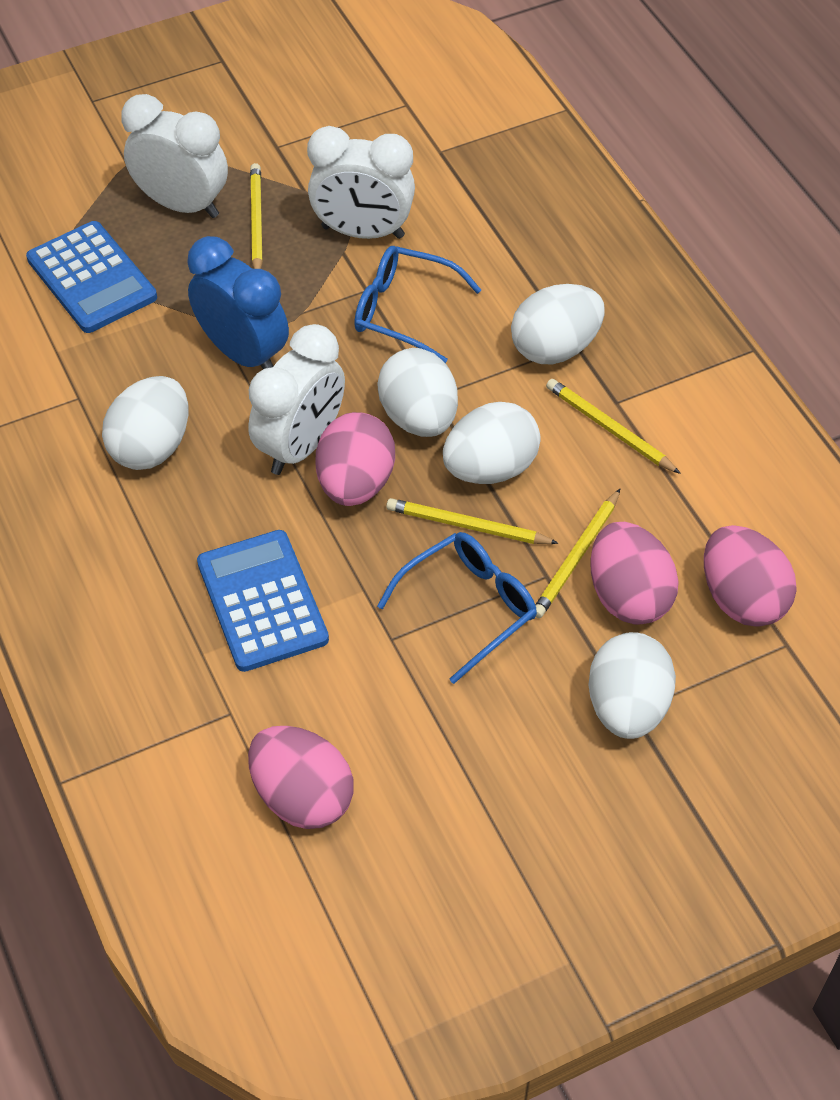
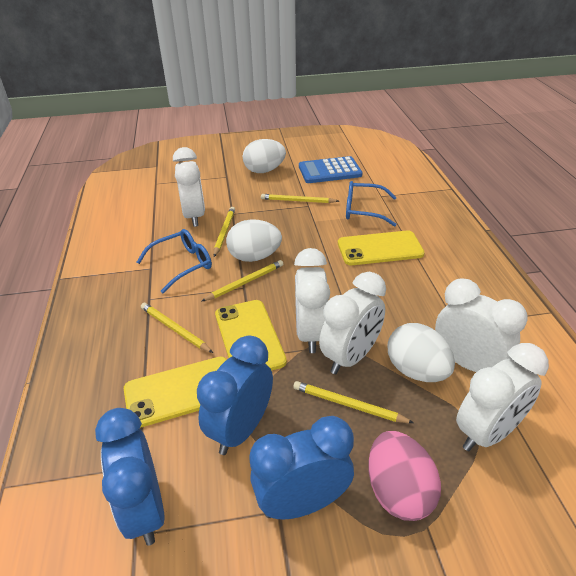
blue calculator: [26,221,157,333] [197,530,329,672] = 2 -> [299,156,363,183] = 1
blue clock: [187,236,289,369] = 1 -> [95,408,165,546] [197,336,273,455] [249,416,354,520] = 3
pink egg: [248,726,354,829] [315,412,395,506] [590,522,679,625] [704,525,797,627] = 4 -> [368,431,441,521] = 1
white clock: [121,94,228,218] [248,324,345,475] [307,126,415,239] = 3 -> [173,147,205,227] [294,248,330,353] [319,272,386,374] [435,278,528,372] [456,343,549,451] = 5
white egg: [102,376,188,470] [377,348,458,437] [443,402,541,484] [511,284,605,364] [589,632,676,739] = 5 -> [226,219,282,262] [243,139,286,173] [388,323,455,382] = 3
yellow pencil: [250,163,263,269] [386,498,559,544] [535,489,620,618] [546,379,681,474] = 4 -> [141,303,213,353] [202,260,283,301] [214,207,235,257] [261,194,339,203] [293,381,414,423] = 5
yellow phone: none = 0 -> [124,357,227,428] [215,300,287,371] [338,231,425,265] = 3

